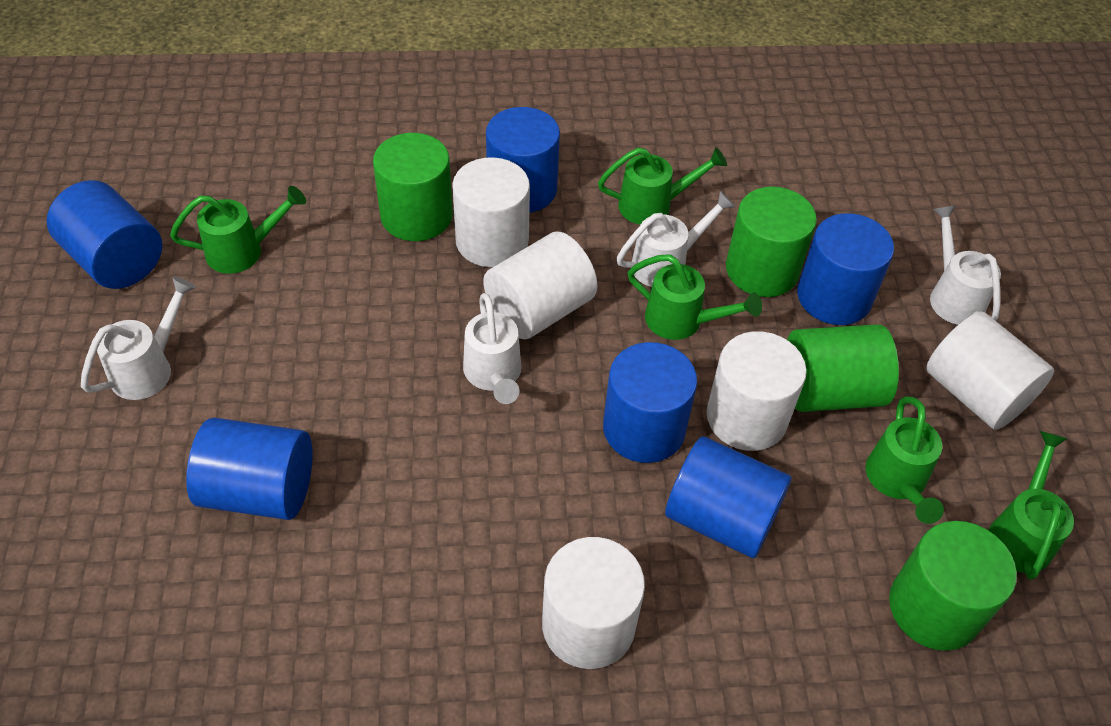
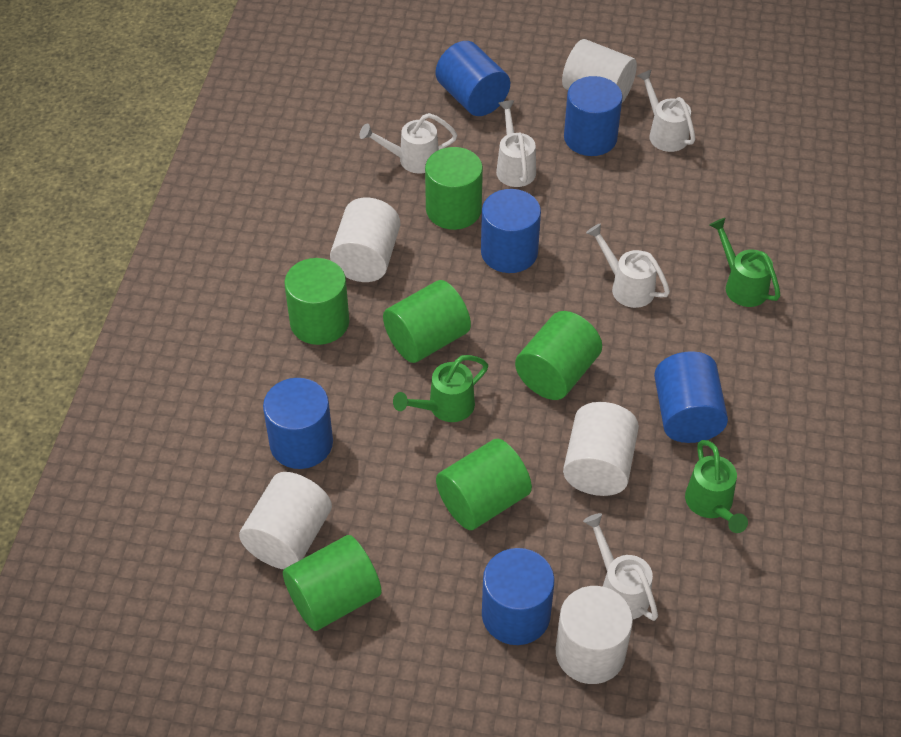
green cylinder: [373,133,453,241] [726,187,817,297] [787,324,899,412] [889,521,1017,651] = 4 -> [283,535,382,631] [284,258,349,345] [383,280,471,363] [425,147,483,230] [436,439,532,530] [515,311,602,400] = 6
green watering can: [170,186,306,274] [598,147,727,225] [628,254,762,340] [866,396,944,524] [988,431,1074,580] = 5 -> [393,355,488,422] [685,440,748,533] [709,218,781,307] = 3
white watering can: [81,276,196,400] [463,293,522,404] [616,191,736,287] [930,205,1001,325] = 4 -> [359,113,457,174] [496,100,536,187] [583,513,658,621] [586,223,670,308] [637,69,695,152] = 5

